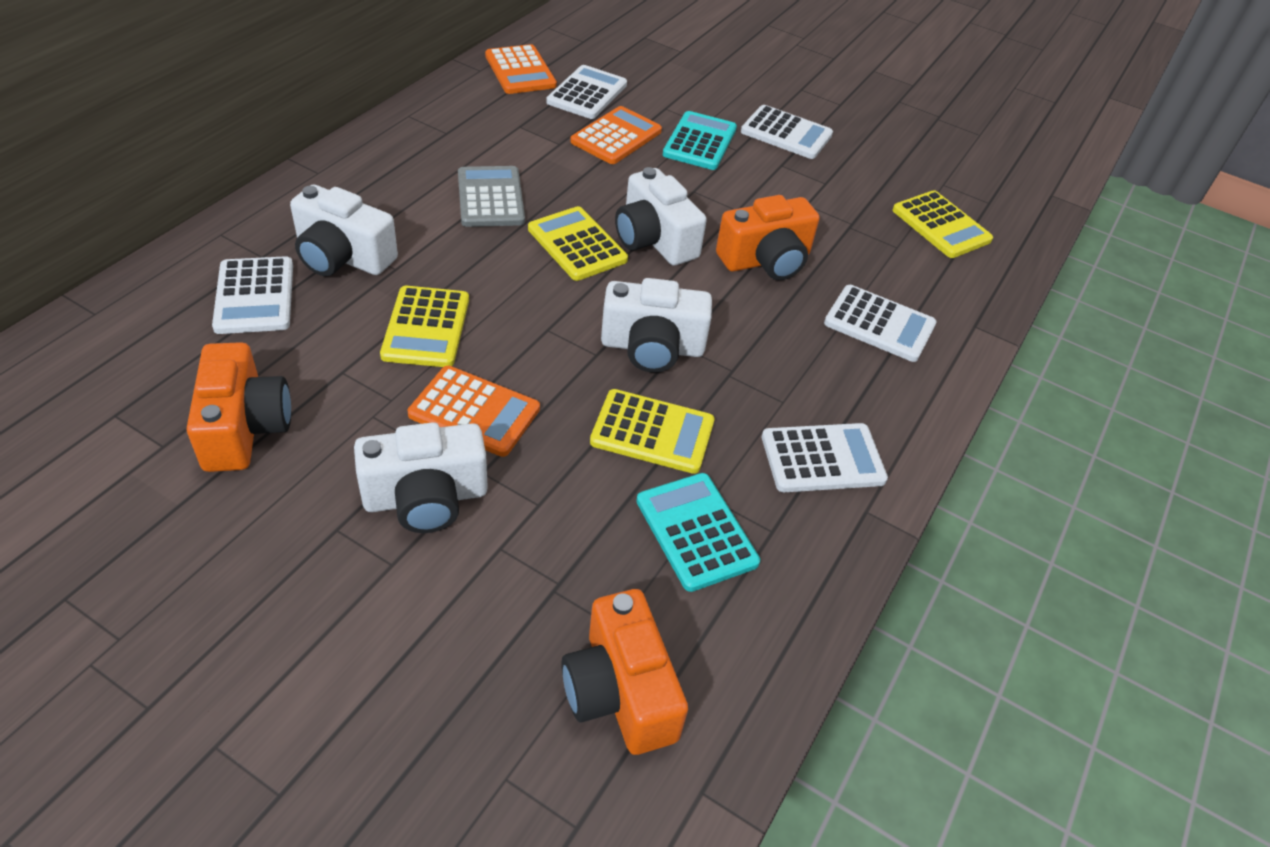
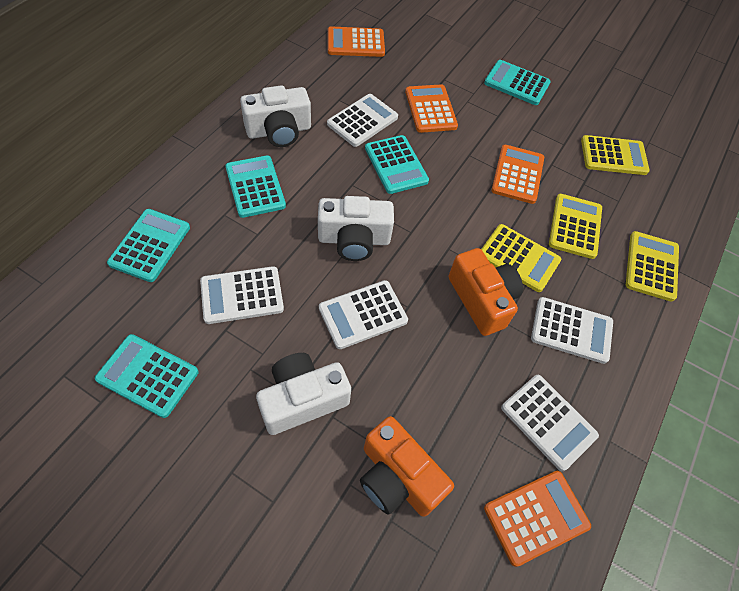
grey calculator: [458,166,525,227] = 1 -> none = 0
orange calculator: [408,366,540,457] [485,44,557,94] [570,106,662,164] = 3 -> [328,26,385,57] [405,84,458,133] [484,471,591,567] [491,145,544,204] = 4
orange camera: [187,342,291,472] [561,589,688,755] [716,195,820,280] = 3 -> [360,416,454,517] [449,248,523,336] = 2
turquoise calculator: [636,473,760,592] [663,111,737,170] = 2 -> [95,334,199,418] [107,209,190,282] [225,155,286,218] [365,135,429,194] [484,60,551,105] = 5
white camera: [290,185,398,276] [354,422,488,533] [601,278,712,373] [615,167,707,265] = 4 -> [240,85,311,147] [256,353,351,435] [318,196,394,261] = 3

